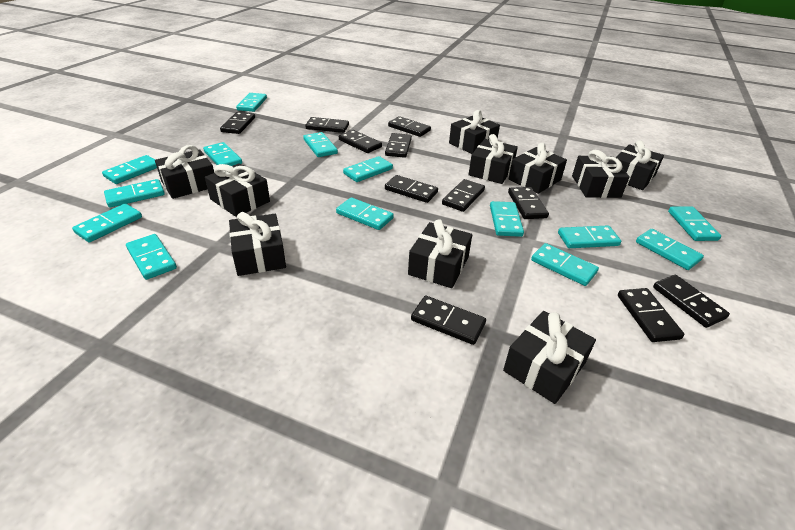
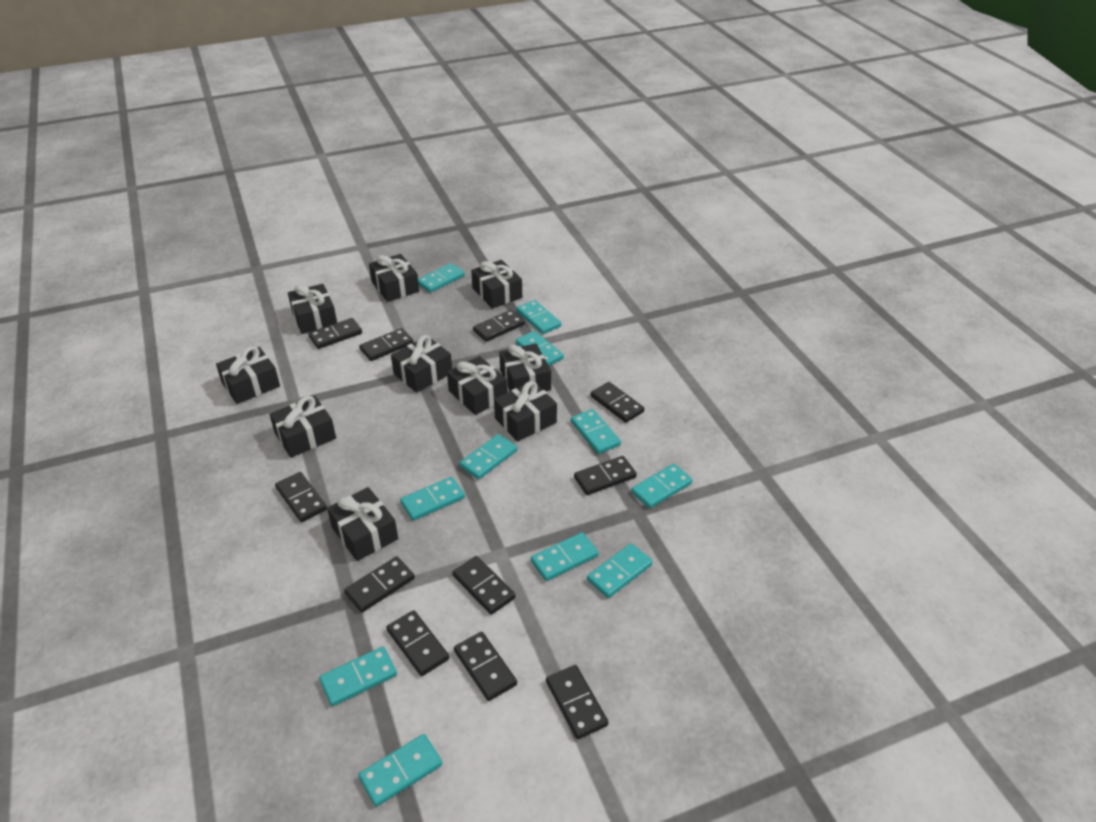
turquoise domino: [72,203,142,243] [102,155,157,184] [104,179,165,207] [126,234,177,280] [203,142,242,166] [236,93,267,112] [303,132,338,157] [336,197,394,230] [343,156,393,182] [490,201,524,237] [531,243,599,286] [558,225,621,248] [636,229,704,270] [668,206,721,241] = 14 -> [319,647,397,706] [358,734,442,807] [400,477,465,521] [418,263,465,293] [459,434,518,480] [516,300,561,334] [516,331,564,366] [531,532,599,581] [571,409,621,454] [587,543,653,598] [631,464,692,509] = 11

